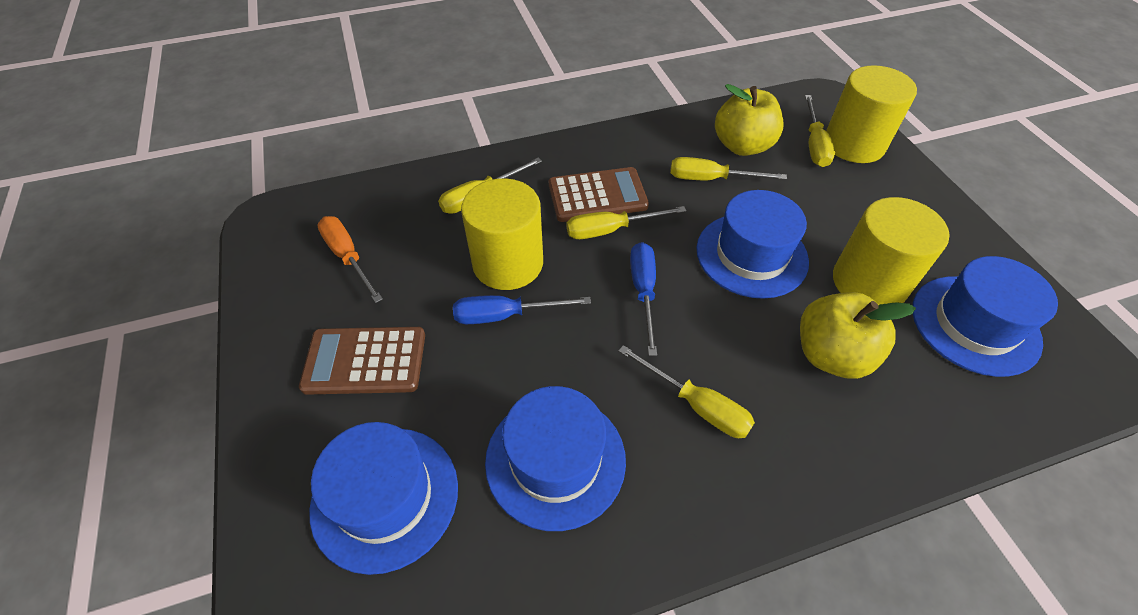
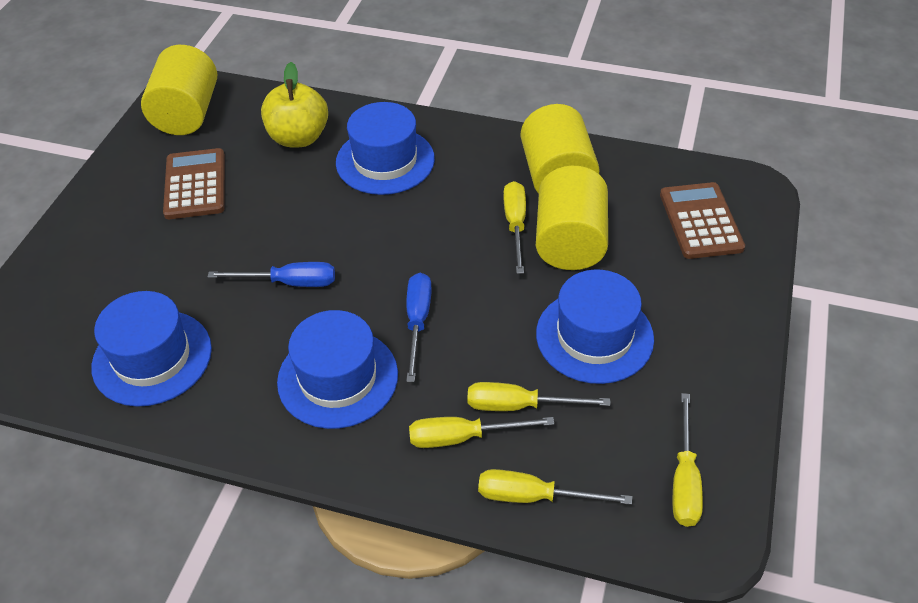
orange screwdriver: [317,216,383,303] = 1 -> none = 0
yellow apple: [715,84,783,156] [800,292,916,379] = 2 -> [261,62,328,148] = 1

